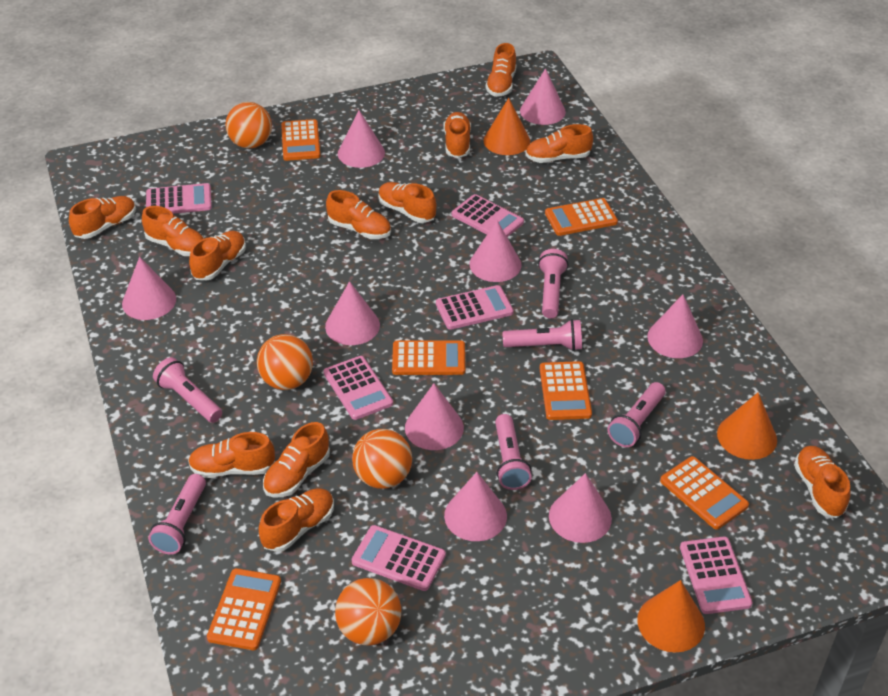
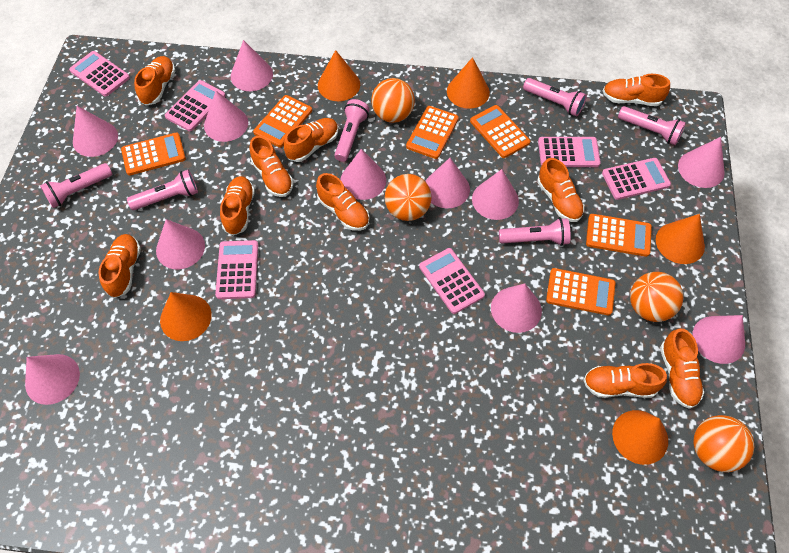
orange cone: [484,98,530,155] [637,580,705,652] [717,393,777,460] = 3 -> [160,292,212,341] [318,50,360,101] [447,57,490,109] [612,410,668,465] [656,214,705,264] = 5
orange shoe: [69,196,136,239] [142,206,204,256] [188,432,275,478] [189,231,246,280] [259,488,334,552] [263,422,330,497] [326,190,391,239] [378,182,436,223] [443,112,471,158] [486,43,517,97] [525,124,593,163] [794,446,851,518] = 12 -> [98,234,141,298] [134,56,176,106] [220,176,255,236] [250,136,294,197] [284,118,338,162] [316,173,370,231] [537,158,584,222] [583,363,667,398] [603,74,670,106] [660,328,704,409] = 10
pink cone: [122,257,176,320] [325,281,380,345] [338,110,385,168] [405,384,464,450] [444,472,507,541] [469,220,522,282] [520,68,566,125] [549,473,612,543] [647,294,703,358] = 9 -> [25,354,80,405] [73,106,118,157] [156,219,205,269] [204,91,248,142] [231,40,273,91] [340,149,386,200] [425,158,470,208] [472,169,519,220] [491,284,542,333] [678,137,725,188] [692,315,745,364] = 11

